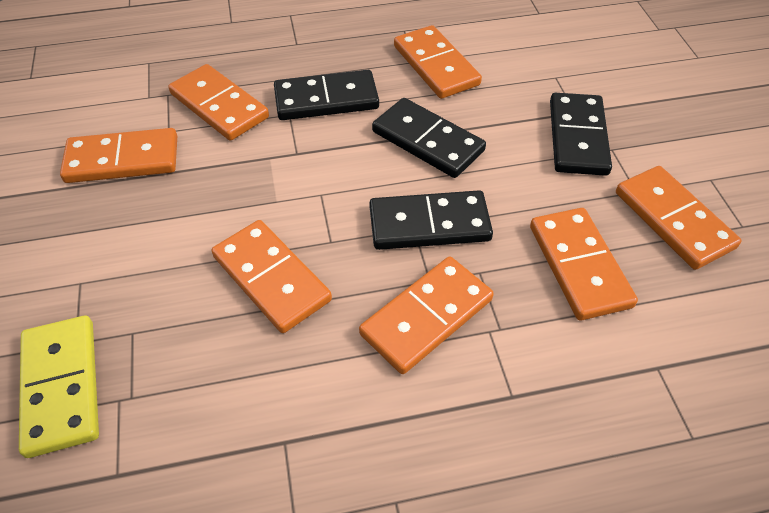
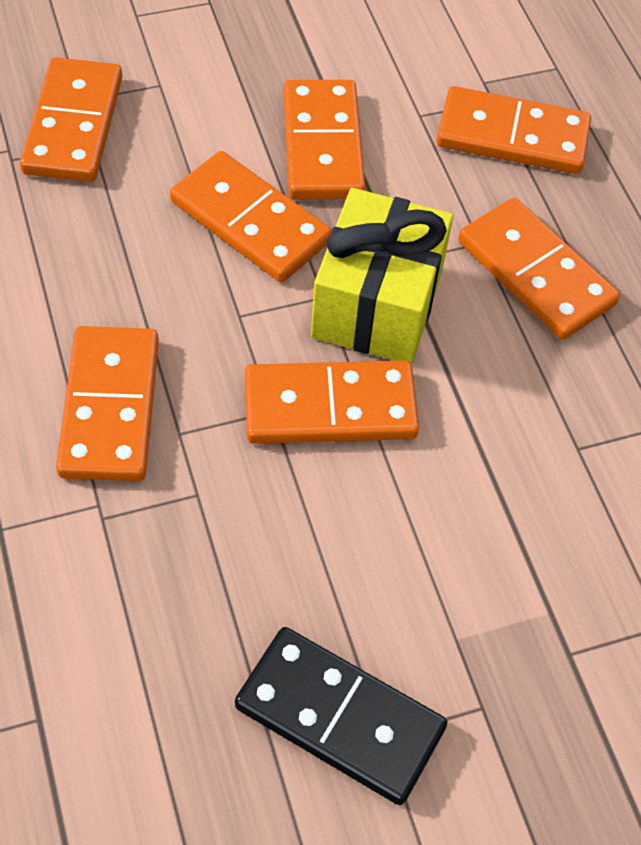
black domino: [274,70,379,120] [369,190,493,250] [372,98,486,178] [550,93,612,176] = 4 -> [235,627,447,805] = 1
yellow domino: [19,315,99,458] = 1 -> none = 0
yellow gift: none = 0 -> [311,188,453,365] = 1

